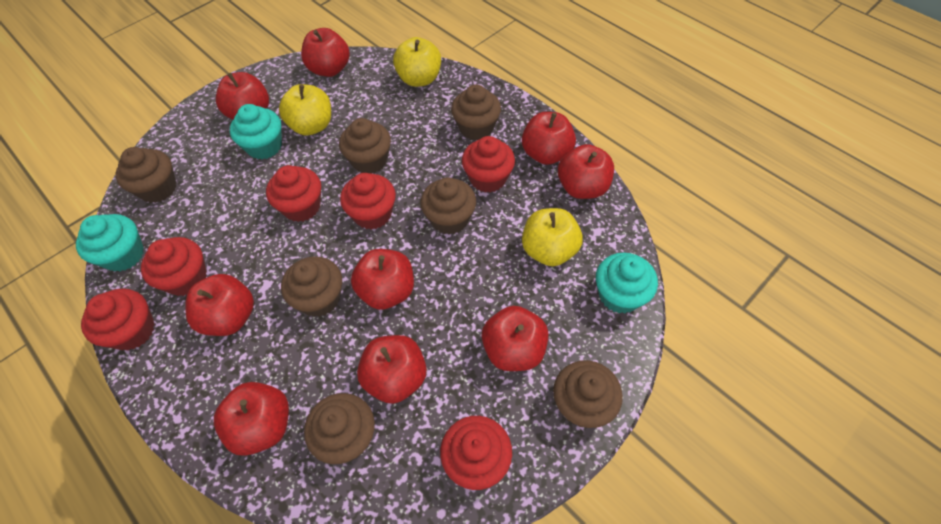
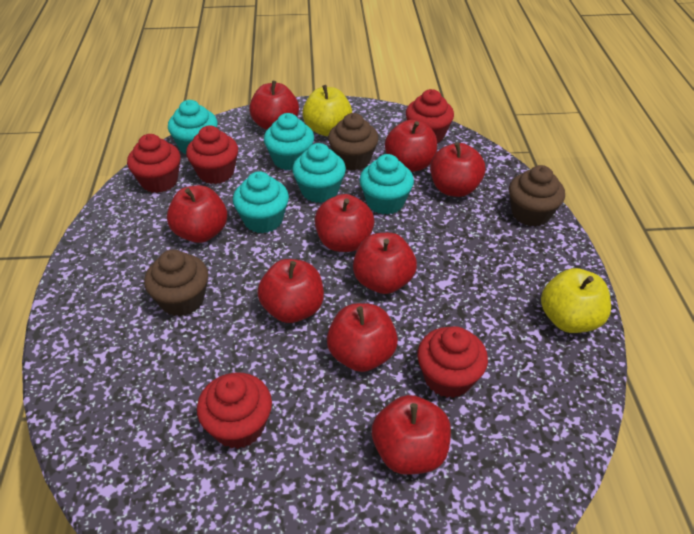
brown cupcake: [115,147,176,203] [281,256,342,317] [304,393,375,464] [339,118,391,174] [420,177,476,235] [451,84,501,140] [553,360,623,428] = 7 -> [144,250,208,317] [328,113,379,171] [509,165,565,227] = 3
red cupcake: [81,289,155,350] [141,237,207,296] [266,165,321,222] [340,173,396,230] [440,416,512,490] [462,136,515,193] = 6 -> [127,134,180,193] [186,126,238,184] [197,373,272,449] [406,89,454,143] [417,326,488,398] = 5
turquoise cupcake: [76,214,144,271] [230,104,282,159] [596,253,658,314] = 3 -> [168,100,218,155] [233,171,289,233] [264,113,314,171] [292,143,346,203] [360,154,414,215] = 5
yellow apple: [279,84,331,135] [393,37,441,87] [522,208,583,266] = 3 -> [302,85,352,136] [541,268,611,333] = 2

